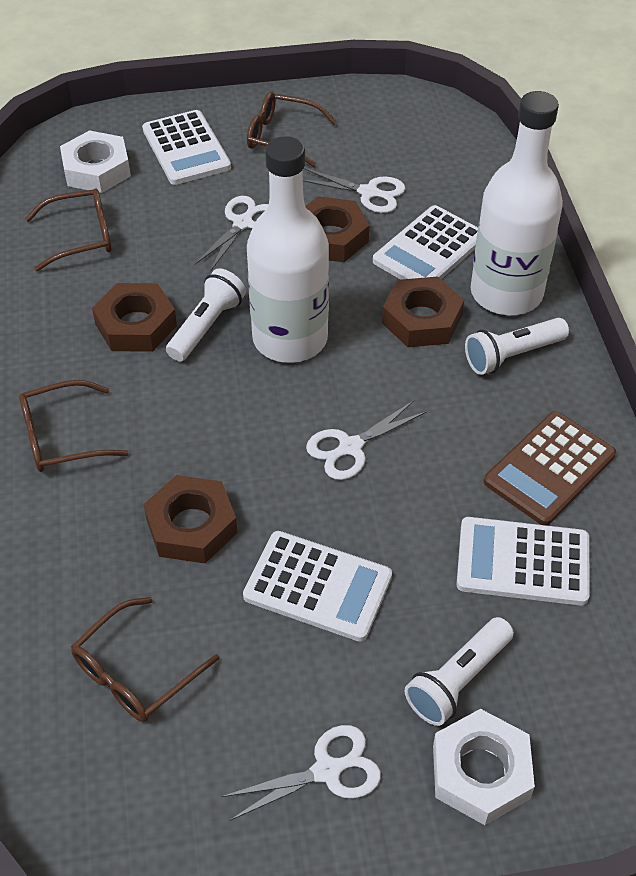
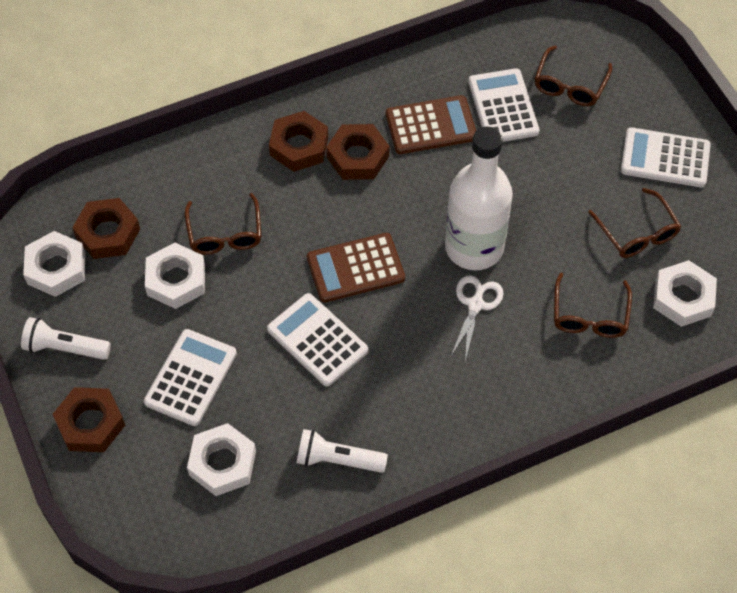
brown calculator: [484,411,616,525] = 1 -> [307,233,405,303] [386,95,476,154] = 2
white bottle: [247,136,329,363] [471,91,563,315] = 2 -> [445,127,513,270] = 1
white flashlight: [166,268,246,362] [405,617,514,726] [465,318,569,375] = 3 -> [21,317,111,360] [297,429,388,473] = 2
white nut: [60,130,131,193] [433,709,535,825] = 2 -> [23,231,85,297] [145,243,205,309] [187,423,256,496] [653,260,717,327] = 4
white scissors: [195,196,269,272] [221,725,381,821] [303,168,405,213] [306,401,427,480] = 4 -> [450,275,504,361] = 1

